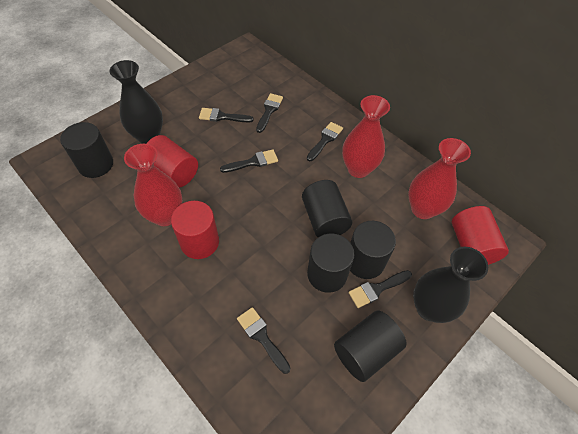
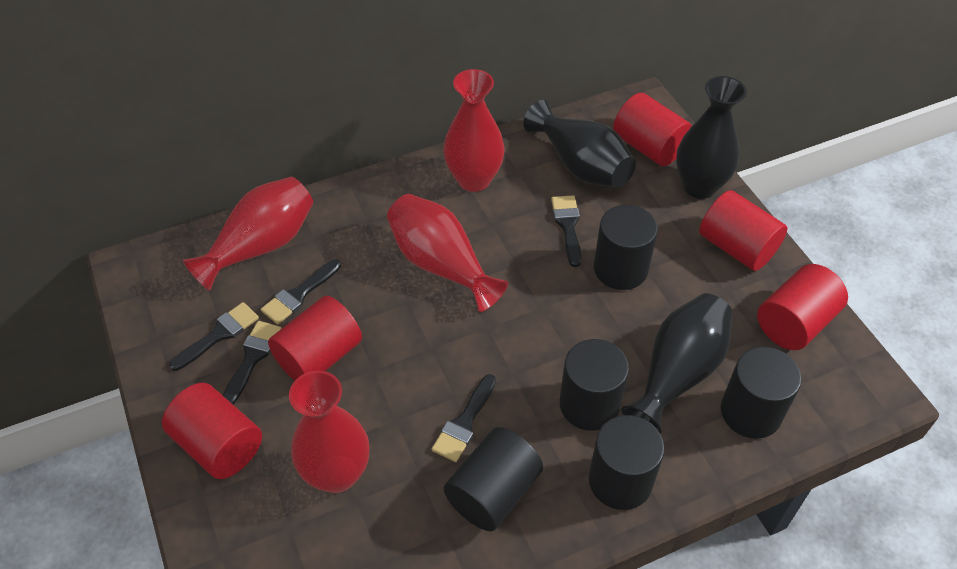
black brush: [199,108,254,122] [220,149,278,173] [237,307,290,374] [256,93,283,133] [307,122,343,161] [348,270,412,308] = 6 -> [169,302,259,371] [223,321,282,404] [261,259,341,325] [432,374,496,462] [551,195,581,267] = 5
black vase: [110,60,163,144] [413,247,488,323] = 2 -> [523,100,636,188] [621,293,733,434] [676,76,746,199] = 3
red cylinder: [146,135,198,188] [171,201,219,259] [452,206,509,265] = 3 -> [162,383,262,479] [268,296,362,380] [613,93,692,166] [699,190,787,271] [757,264,848,350] = 5
red vase: [124,144,182,226] [342,95,390,178] [409,138,471,219] = 3 -> [182,177,313,291] [289,370,369,493] [387,194,508,312] [443,69,505,192] = 4

